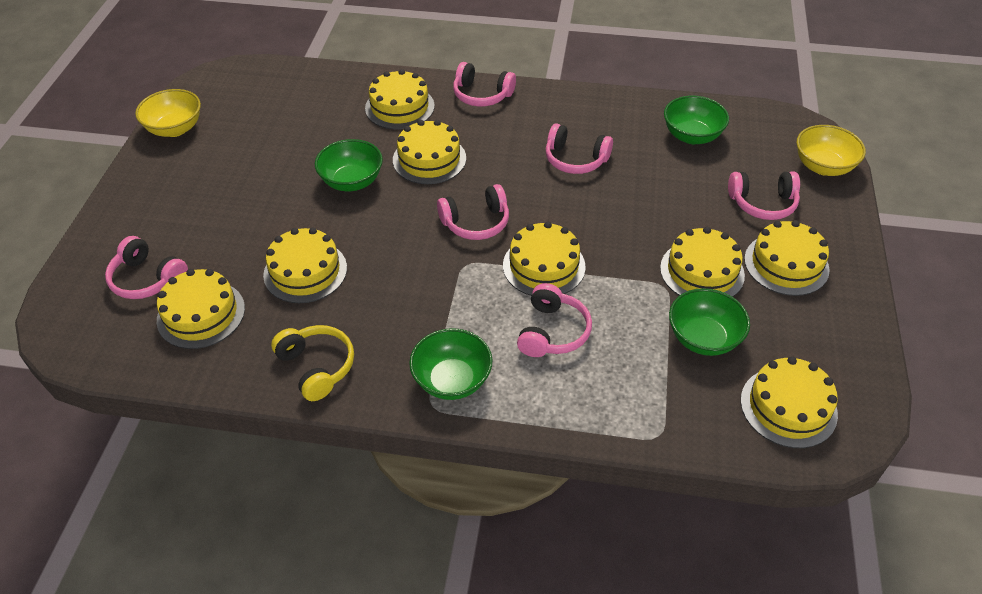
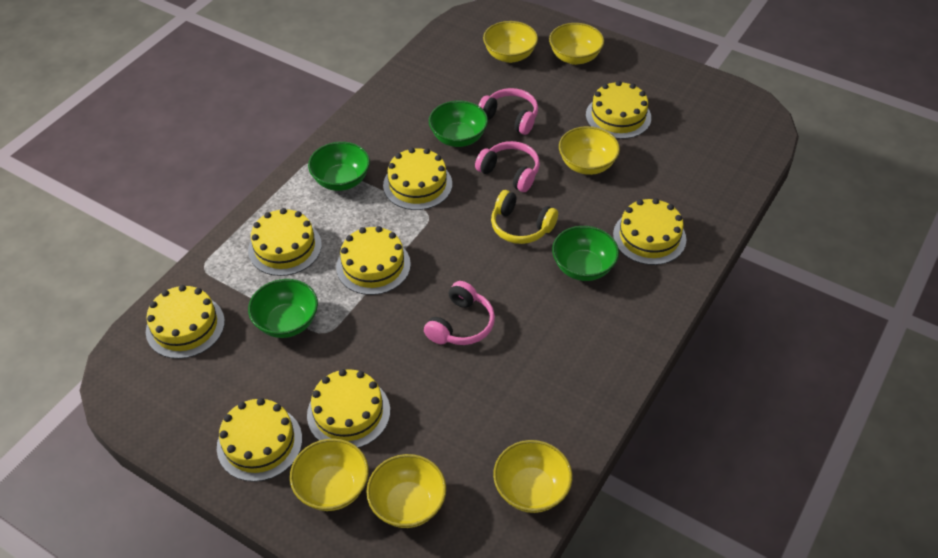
pink headphones: [105,236,188,299] [437,184,509,240] [453,62,516,107] [517,283,592,357] [546,123,613,174] [728,171,800,220] = 6 -> [424,281,495,345] [475,141,540,192] [478,88,538,135] = 3
yellow bowl: [135,89,201,137] [797,125,866,176] = 2 -> [290,438,369,511] [366,454,446,528] [483,21,538,63] [493,440,572,513] [549,23,604,65] [559,126,620,175] = 6

